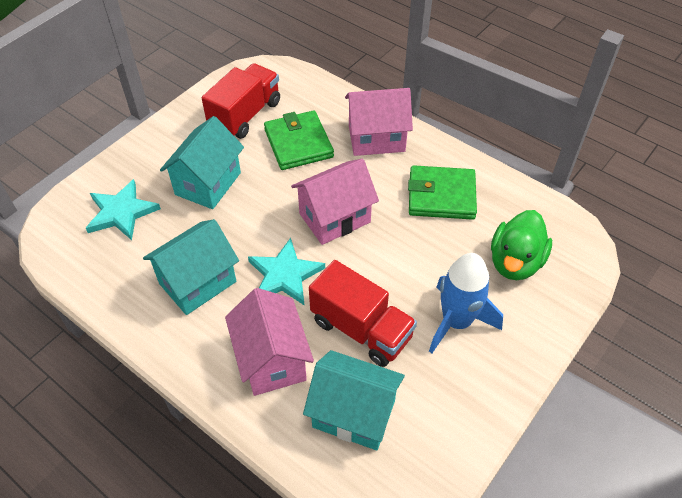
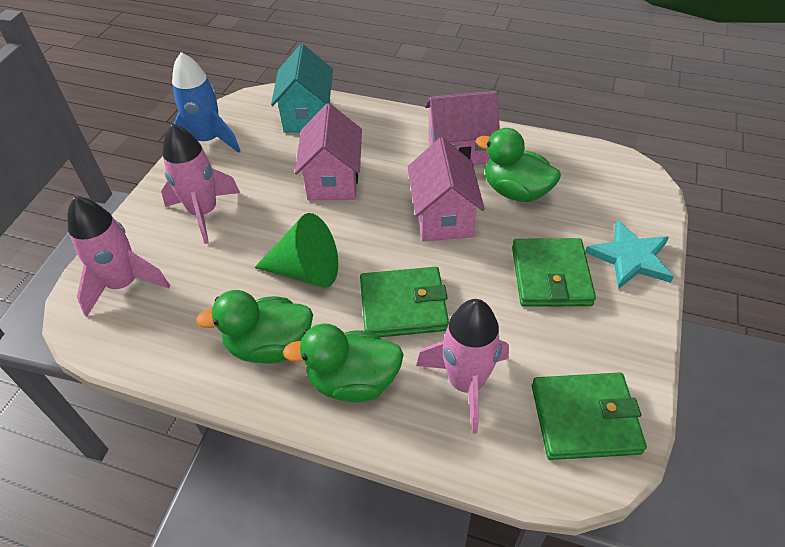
green cone: none = 0 -> [254,213,338,288] = 1
green duck: [491,210,552,280] = 1 -> [196,290,313,364] [283,323,404,402] [476,128,561,202] = 3
green wallet: [264,110,334,170] [408,165,477,220] = 2 -> [360,267,449,337] [512,238,596,307] [532,372,647,460] = 3
pink rocket: none = 0 -> [67,196,170,317] [161,123,240,244] [416,299,509,434] = 3
red truck: [202,63,280,139] [309,260,417,367] = 2 -> none = 0
turquoise house: [143,219,239,315] [160,116,244,209] [303,350,405,450] = 3 -> [271,44,333,133] = 1
turquoise star: [86,179,161,240] [248,238,325,305] = 2 -> [585,220,674,289] = 1

